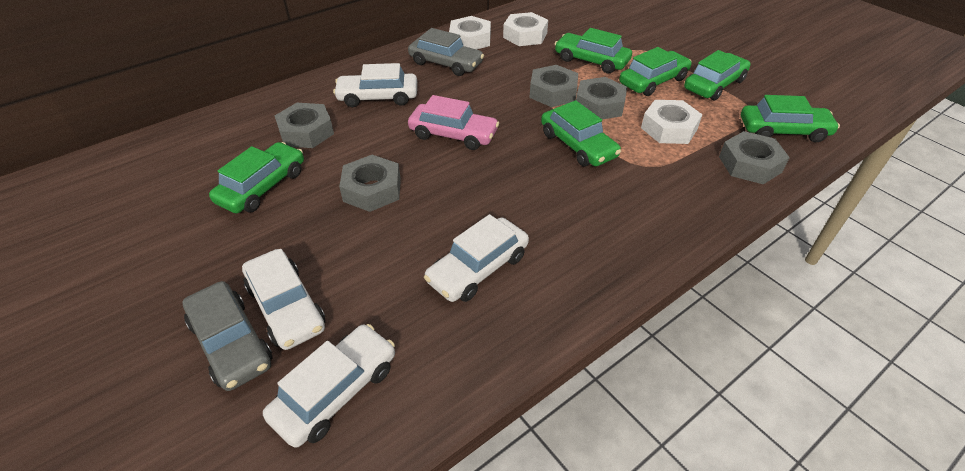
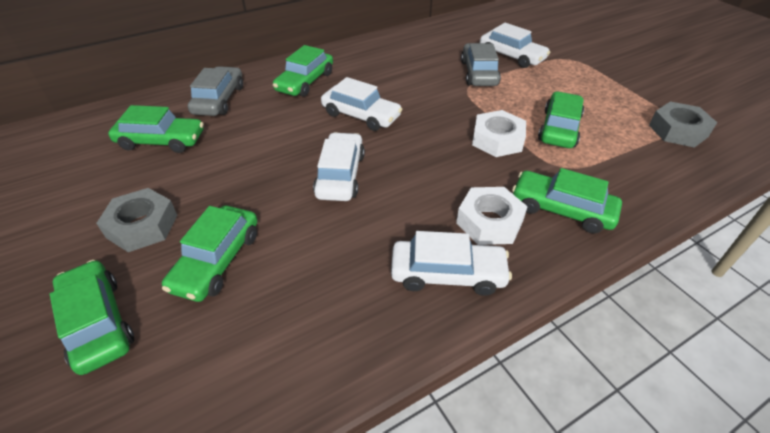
grey nut: [275,103,334,148] [339,155,401,212] [530,65,578,107] [576,77,627,119] [719,131,790,184] = 5 -> [96,188,177,252] [649,101,717,148] = 2
pink car: [408,95,499,150] = 1 -> none = 0
white nut: [449,16,491,50] [503,12,548,46] [641,100,703,144] = 3 -> [456,187,528,245] [472,110,526,157] = 2

